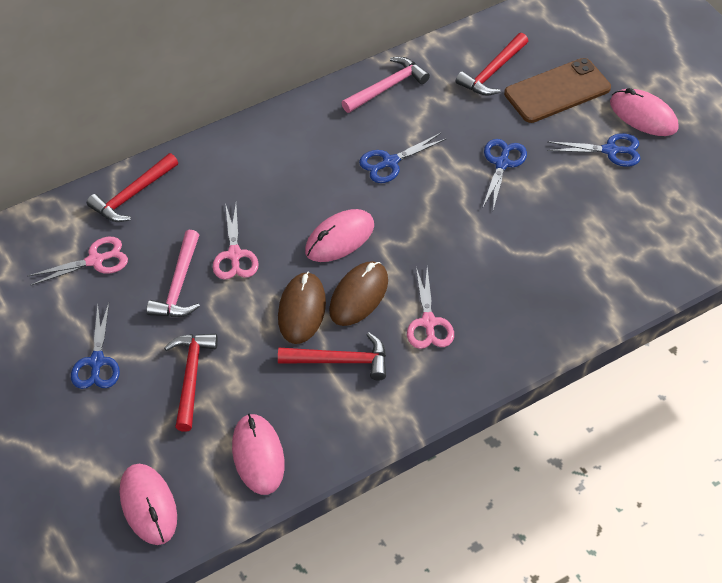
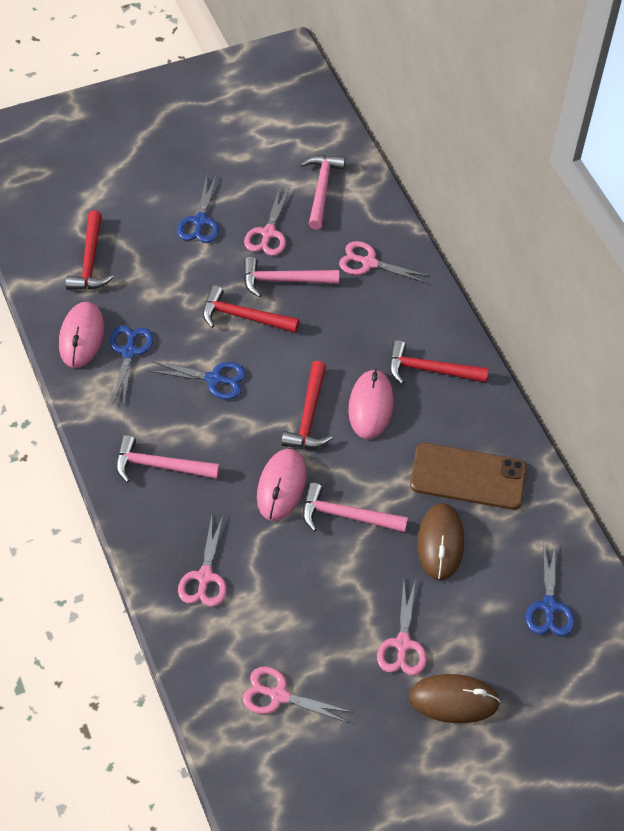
pink hammer: [146,230,200,317] [342,57,430,113] = 2 -> [116,435,220,483] [244,257,339,298] [300,155,345,229] [303,483,408,532] = 4
pink mouse: [120,464,177,545] [232,413,285,495] [305,209,374,262] [610,88,678,136] = 4 -> [59,302,104,368] [257,448,307,521] [348,369,394,439] = 3
pink scissors: [27,237,128,285] [213,203,259,280] [407,267,454,349] = 3 -> [178,516,227,607] [243,666,351,723] [244,187,289,256] [339,241,430,283] [377,580,427,675] = 5

